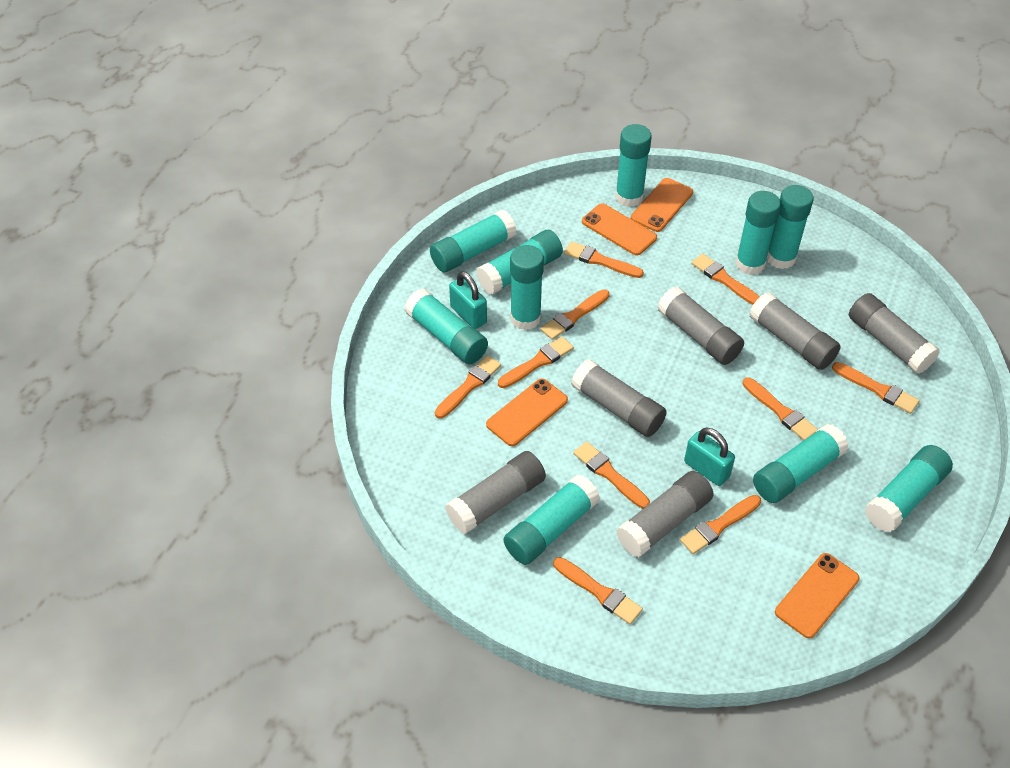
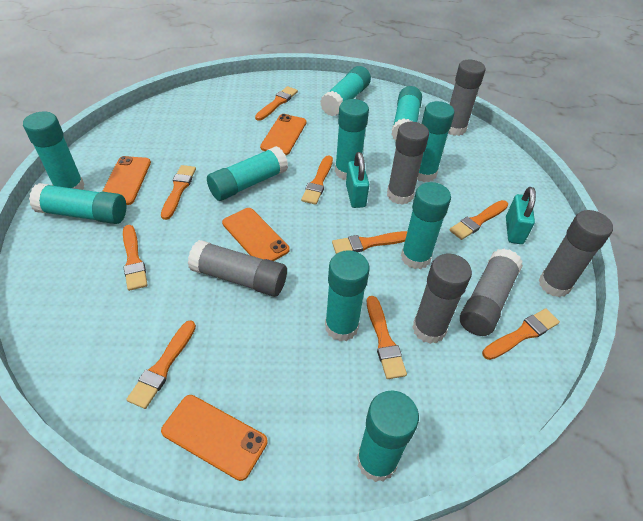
orange brush: [435,355,501,418] [498,336,574,388] [540,289,610,340] [553,557,643,625] [564,241,644,278] [573,441,650,509] [680,495,761,554] [691,254,760,305] [742,377,818,441] [832,362,920,414] = 10 -> [123,225,148,291] [126,320,196,409] [161,165,196,220] [255,86,298,121] [301,155,333,205] [332,231,407,254] [367,296,407,379] [450,200,508,240] [482,308,560,360] = 9

